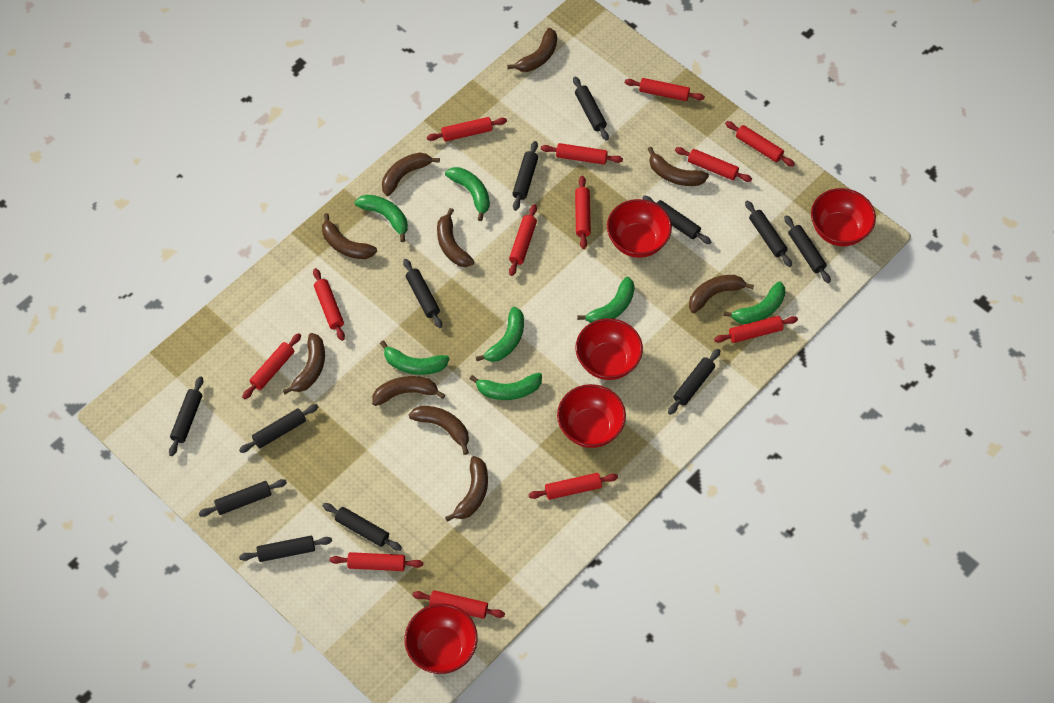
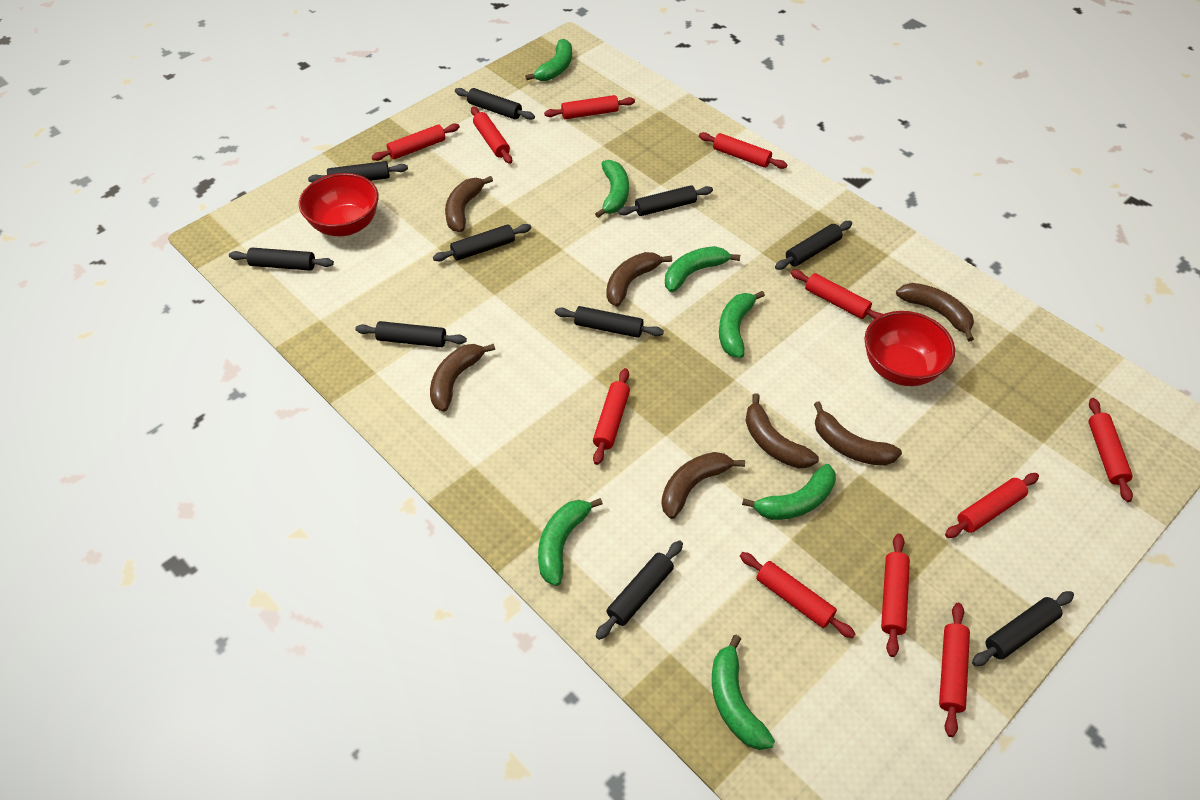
black rolling pin: [169,376,203,456] [199,479,287,517] [239,404,318,453] [239,536,332,562] [323,503,402,551] [403,259,442,328] [512,141,538,211] [573,77,609,141] [642,196,711,244] [668,349,721,415] [745,200,792,267] [784,215,831,283] = 12 -> [229,248,334,271] [308,161,408,183] [355,321,467,347] [433,224,531,261] [455,88,535,120] [555,306,664,338] [596,540,683,640] [618,185,713,216] [775,221,852,270] [972,591,1074,666] = 10
brown banana: [283,333,325,394] [322,213,377,259] [372,376,445,406] [382,153,440,196] [409,406,469,455] [437,208,474,267] [445,456,488,522] [507,28,557,72] [648,147,709,186] [689,275,754,313] = 10 -> [430,344,495,412] [445,176,493,232] [606,252,672,307] [661,452,745,519] [745,393,819,469] [814,401,902,466] [896,283,974,341] = 7
red bowl: [405,604,478,674] [557,384,626,448] [575,318,643,380] [607,199,672,258] [811,188,876,246] = 5 -> [299,173,379,236] [864,311,955,386] = 2
red rolling pin: [242,333,301,399] [313,268,345,341] [330,552,423,571] [413,590,505,619] [427,117,507,141] [509,204,537,276] [528,473,618,500] [541,143,623,165] [575,176,591,249] [625,78,705,101] [675,147,752,182] [714,316,798,343] [725,121,795,166] = 13 -> [372,124,460,161] [471,107,512,164] [544,95,635,119] [593,368,630,465] [699,132,787,169] [740,552,855,638] [790,270,883,319] [881,533,910,657] [939,603,970,737] [945,473,1039,538] [1088,398,1133,502] = 11

